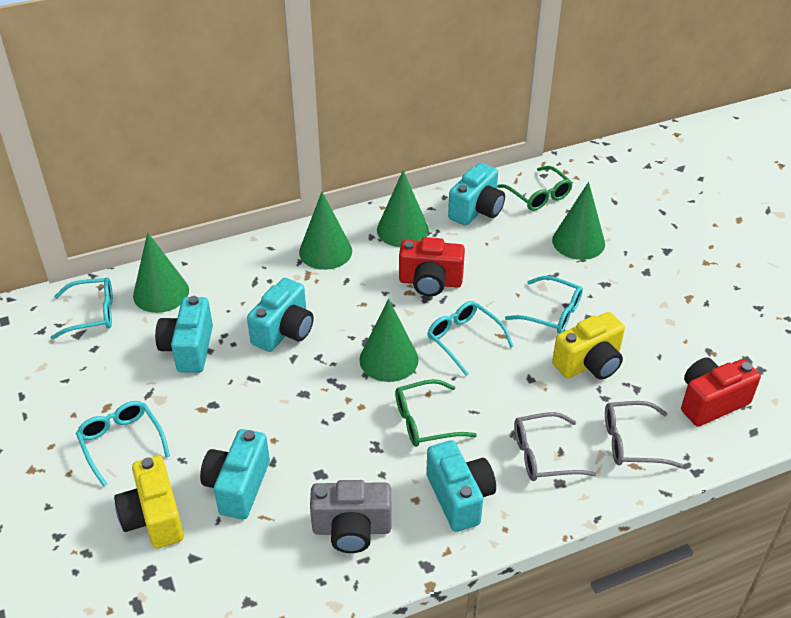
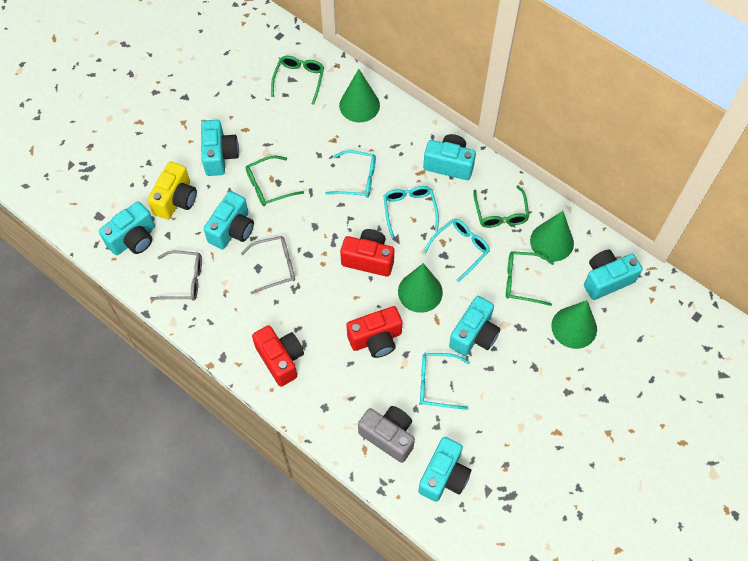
green cone: [133,232,189,313] [299,192,352,270] [359,299,419,382] [377,170,429,247] [552,182,605,260] = 5 -> [339,69,380,122] [398,263,443,313] [530,211,574,262] [551,300,597,349] = 4
green glasses: [395,379,477,447] [497,166,573,211] = 2 -> [246,155,304,206] [271,56,324,105] [473,185,529,228] [506,251,554,306] = 4
red camera: [399,237,465,296] [681,357,761,427] = 2 -> [252,325,304,387] [340,229,394,277] [346,306,402,358] = 3
turquoise camera: [155,296,213,373] [200,429,270,519] [247,278,314,352] [426,440,496,532] [448,163,505,226] = 5 -> [99,201,155,255] [201,120,239,176] [203,191,254,250] [418,437,471,502] [423,134,476,180] [449,296,500,356] [584,250,643,300] = 7
yellow camera: [114,456,184,549] [552,312,625,380] = 2 -> [147,161,197,220] = 1

